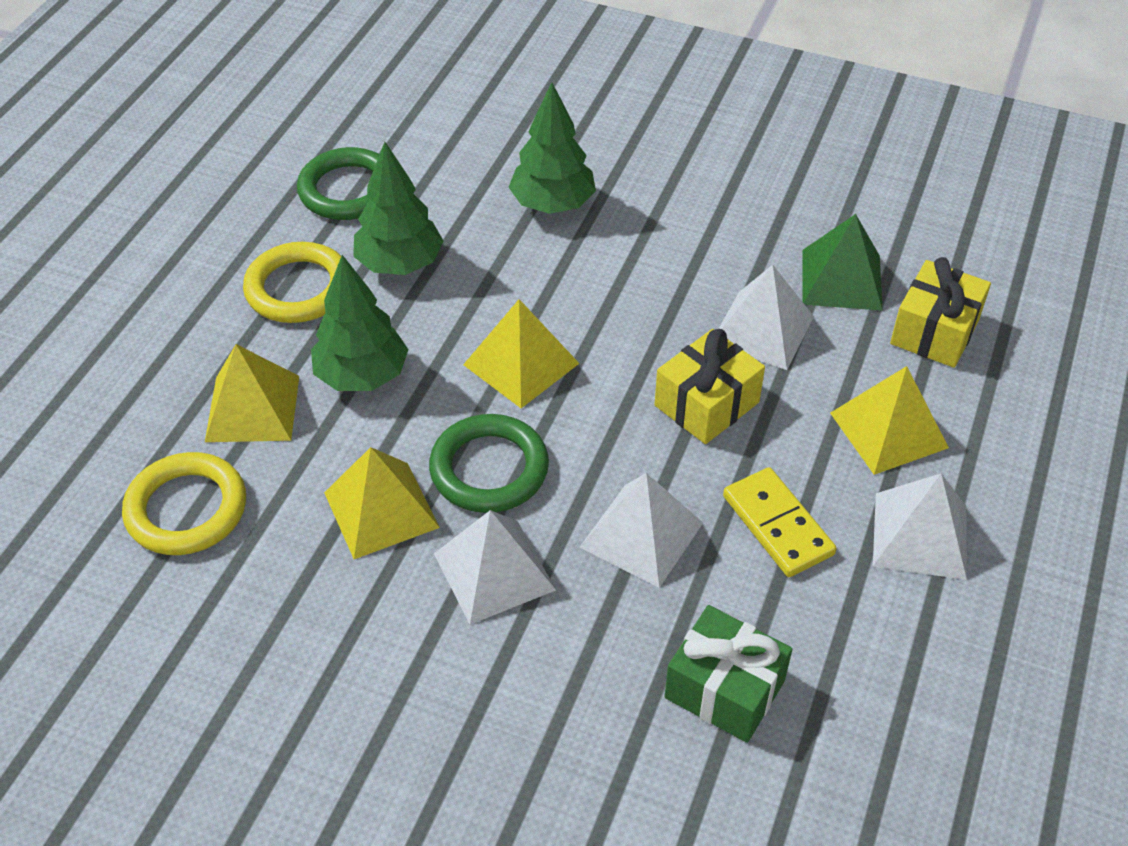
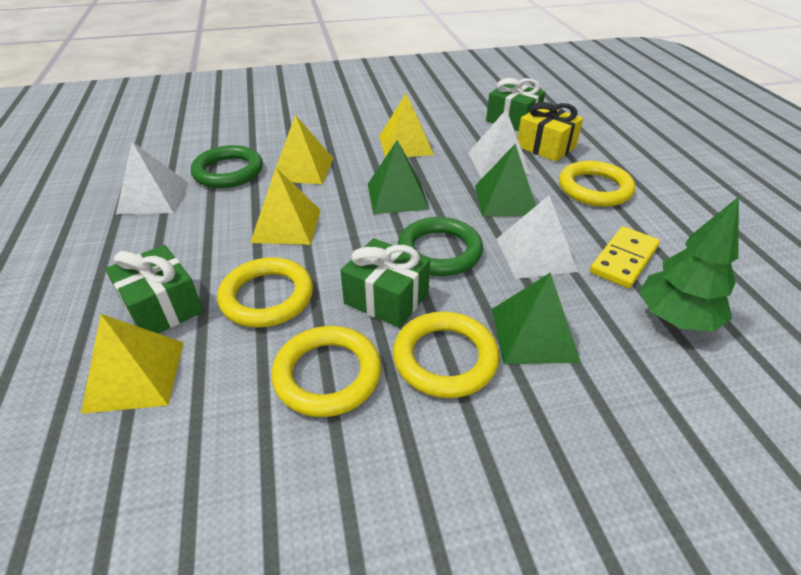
green gift: [664,605,792,743] = 1 -> [105,245,203,333] [340,238,430,328] [486,78,545,131] = 3
green pyramid: [802,214,883,311] = 1 -> [368,140,430,214] [475,144,536,217] [492,273,581,364] = 3
green tree: [311,255,409,391] [353,142,444,275] [509,82,596,214] = 3 -> [639,197,739,332] = 1
white pyramid: [434,510,556,625] [579,473,703,588] [719,265,814,370] [873,473,967,580] = 4 -> [116,142,188,214] [468,110,531,178] [496,195,578,279] = 3
yellow gift: [654,329,765,444] [890,257,991,368] = 2 -> [518,102,583,162] = 1
yellow ring: [122,452,246,555] [243,242,341,323] = 2 -> [217,257,313,328] [271,326,381,417] [393,312,499,398] [559,161,635,207] = 4

